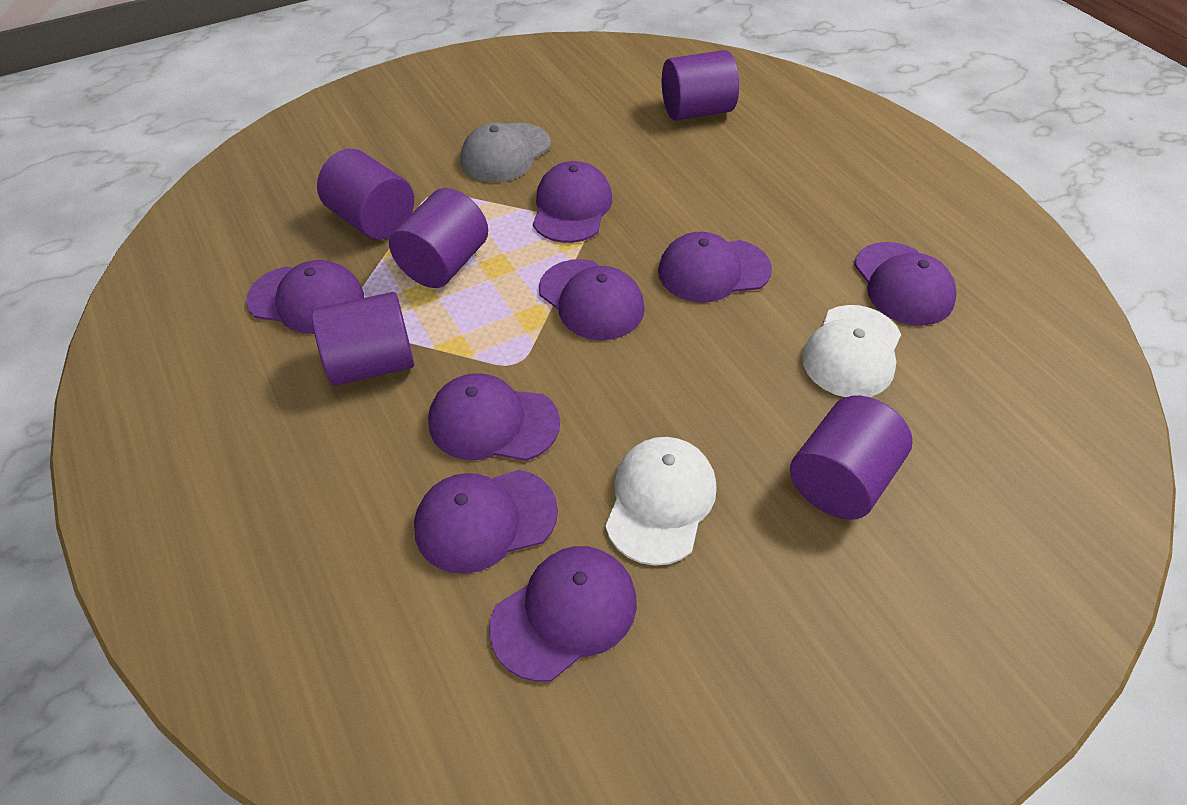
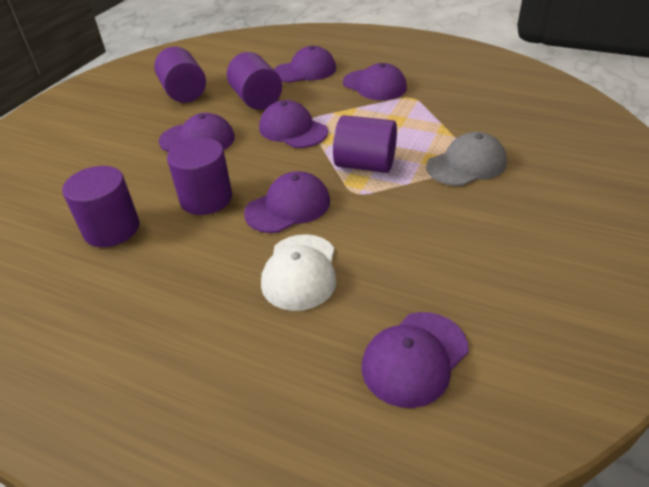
purple cap: [246,260,364,334] [414,470,558,574] [428,373,560,461] [489,546,637,682] [533,161,612,243] [539,259,645,340] [658,232,772,302] [854,242,957,326] = 8 -> [159,113,235,152] [244,171,330,233] [259,100,328,148] [274,46,336,83] [343,63,407,100] [361,312,469,408] = 6
white cap: [605,437,716,566] [802,305,901,397] = 2 -> [261,234,336,311] = 1

